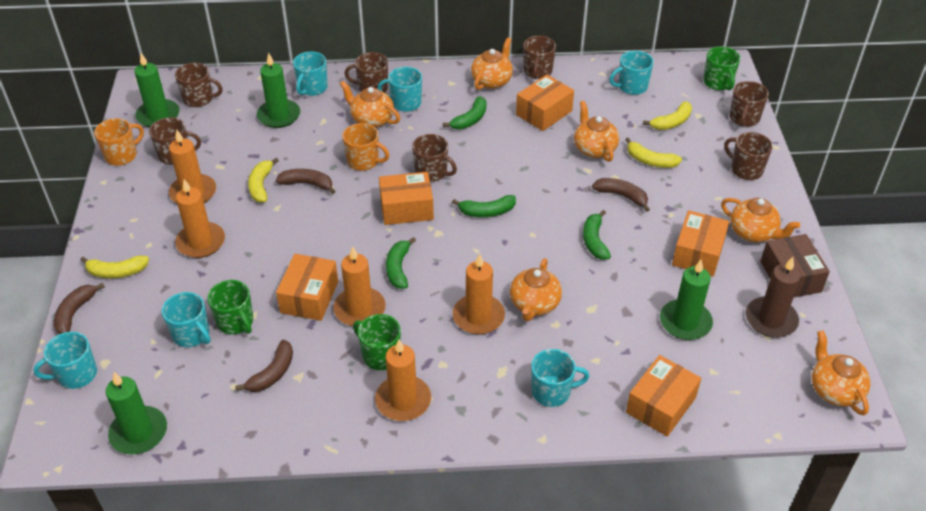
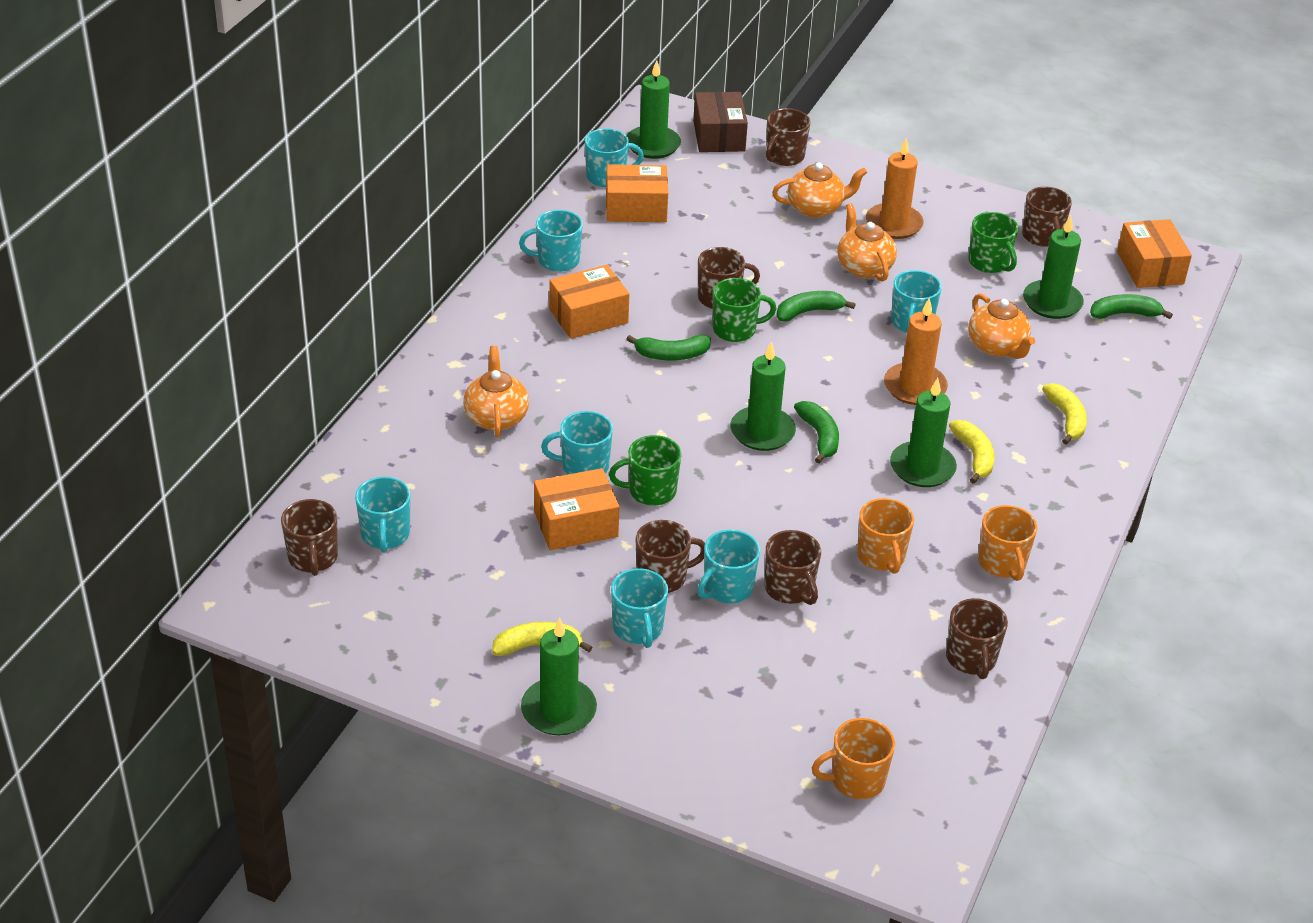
brown banana: [54,283,105,334] [235,340,293,392] [276,169,335,194] [592,178,650,212] = 4 -> none = 0
brown candle: [746,257,801,338] = 1 -> none = 0
green candle: [106,372,167,455] [135,53,180,127] [257,53,300,128] [660,260,713,340] = 4 -> [521,618,597,736] [627,60,681,159] [731,342,796,451] [890,378,957,487] [1023,215,1084,319] = 5
orange box: [276,254,338,321] [379,172,434,225] [516,75,574,131] [626,355,701,437] [672,210,729,276] = 5 -> [534,468,620,550] [549,265,629,339] [606,164,668,222] [1117,219,1192,288] = 4
orange candle: [169,130,216,203] [175,179,225,258] [333,246,386,327] [375,339,431,421] [453,254,505,334] = 5 -> [866,138,924,239] [884,298,948,405] = 2
orange mug: [94,118,144,166] [342,123,389,171] = 2 -> [812,718,895,799] [857,498,914,574] [978,505,1037,581] = 3
orange teapot: [340,81,400,128] [471,37,513,90] [510,258,562,321] [574,101,619,162] [721,198,800,242] [812,330,871,415] = 6 -> [463,346,529,438] [772,162,867,218] [837,203,897,281] [968,293,1035,359] = 4
turquoise mug: [33,332,97,389] [162,292,211,347] [293,52,328,96] [377,67,422,112] [531,349,590,407] [609,51,654,95] = 6 -> [355,477,411,553] [519,210,583,272] [541,411,613,474] [585,128,644,187] [611,568,668,648] [697,530,760,603] [891,270,942,333] = 7
yellow banana: [81,256,149,278] [248,158,279,203] [625,137,682,168] [643,101,692,130] = 4 -> [492,622,592,656] [949,420,994,484] [1042,383,1087,445] = 3

